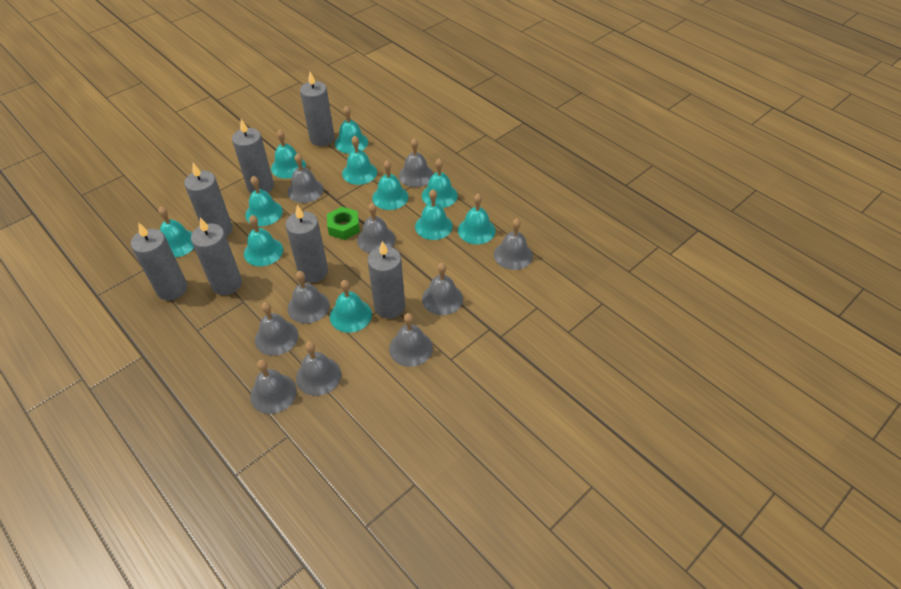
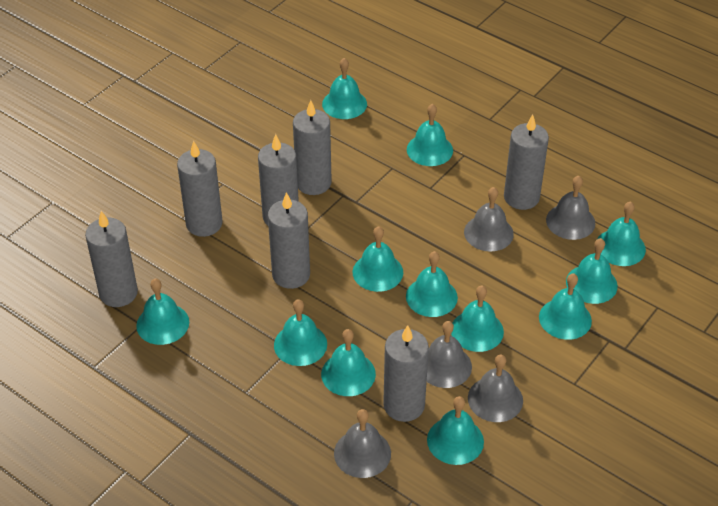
green nut: [327,207,360,240] = 1 -> none = 0
grey bell: [250,360,297,414] [255,302,298,356] [288,153,324,203] [288,271,329,324] [296,342,341,396] [357,203,395,253] [389,313,433,367] [399,138,433,187] [422,263,463,315] [494,219,533,270] = 10 -> [334,409,391,478] [427,321,472,388] [464,187,514,252] [468,354,523,422] [546,176,595,240] = 5
turquoise bell: [158,207,194,258] [244,215,283,266] [245,176,283,226] [271,130,306,179] [330,280,372,333] [335,106,368,154] [342,136,377,185] [372,160,408,210] [415,190,453,240] [422,159,458,208] [458,194,496,244] = 11 -> [136,279,189,345] [274,299,327,366] [321,329,376,396] [322,58,367,119] [353,226,403,292] [406,251,458,317] [407,104,453,166] [427,396,484,465] [451,285,504,352] [539,273,592,340] [566,238,618,304] [597,201,646,266] = 12

